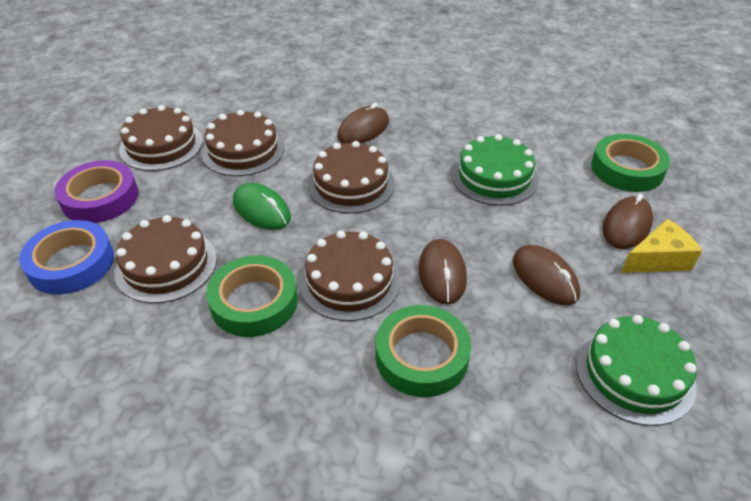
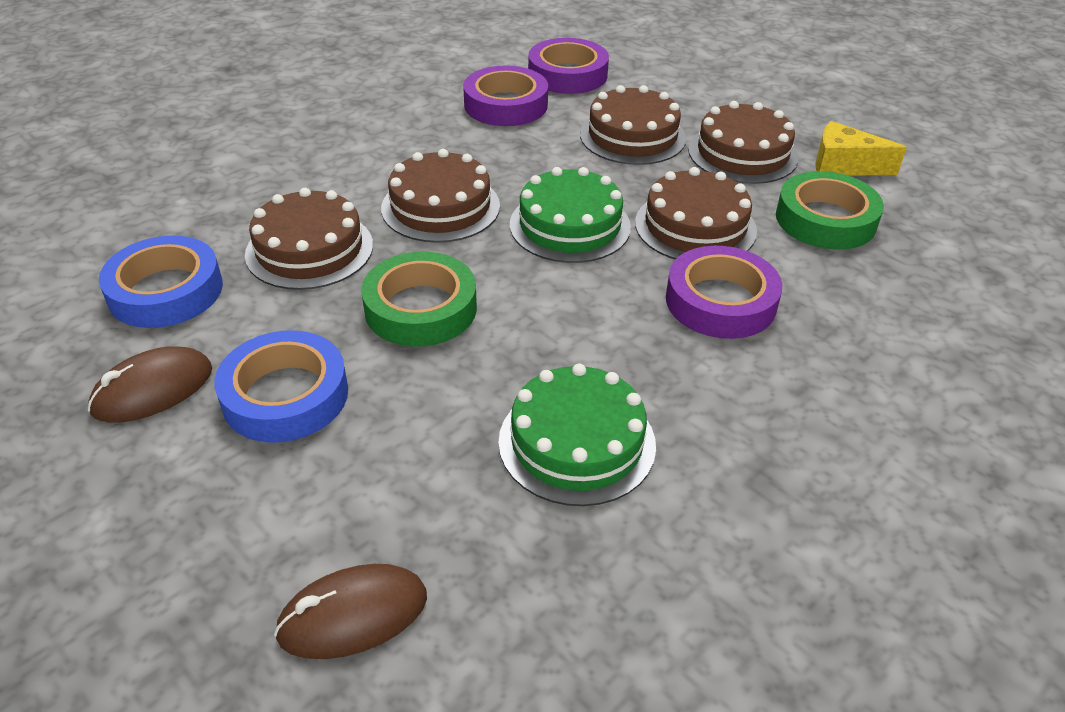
blue tape: [19,220,114,295] = 1 -> [99,236,223,328] [214,330,348,443] = 2
brown mouse: [337,103,389,144] [419,239,467,305] [513,245,580,305] [603,194,653,249] = 4 -> [88,346,212,423] [274,564,427,659] = 2
green mouse: [233,183,291,230] = 1 -> none = 0
green tape: [206,256,298,337] [375,305,471,397] [591,134,670,192] = 3 -> [361,252,477,347] [776,171,884,250] = 2
purple tape: [55,160,138,223] = 1 -> [463,66,548,126] [528,38,609,94] [666,246,782,339] = 3

